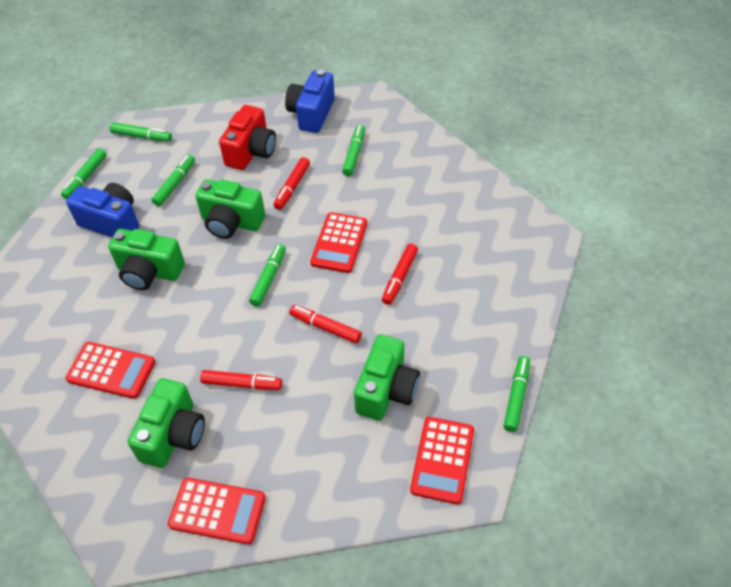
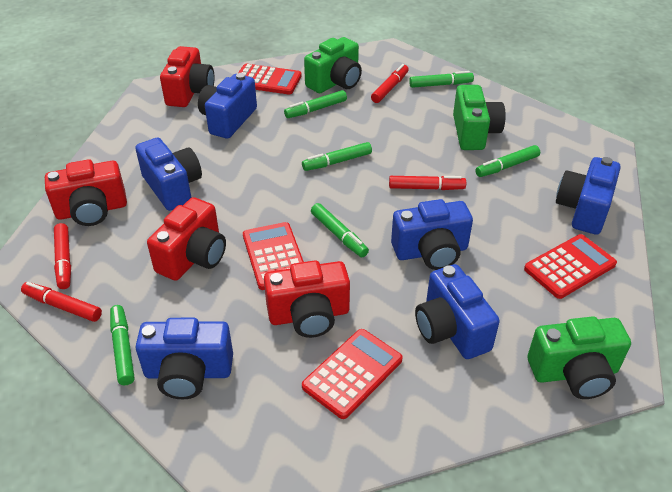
blue camera: [66,183,139,238] [285,70,335,133] = 2 -> [135,138,202,211] [136,318,233,399] [198,73,257,139] [391,199,473,270] [415,264,500,359] [556,157,621,235] = 6
green camera: [108,229,185,290] [128,378,205,468] [195,179,265,239] [354,335,420,421] = 4 -> [304,37,362,93] [453,85,506,150] [527,316,631,399] = 3
red camera: [219,105,276,170] = 1 -> [45,159,127,226] [147,197,226,281] [160,46,214,107] [264,260,350,338] = 4

